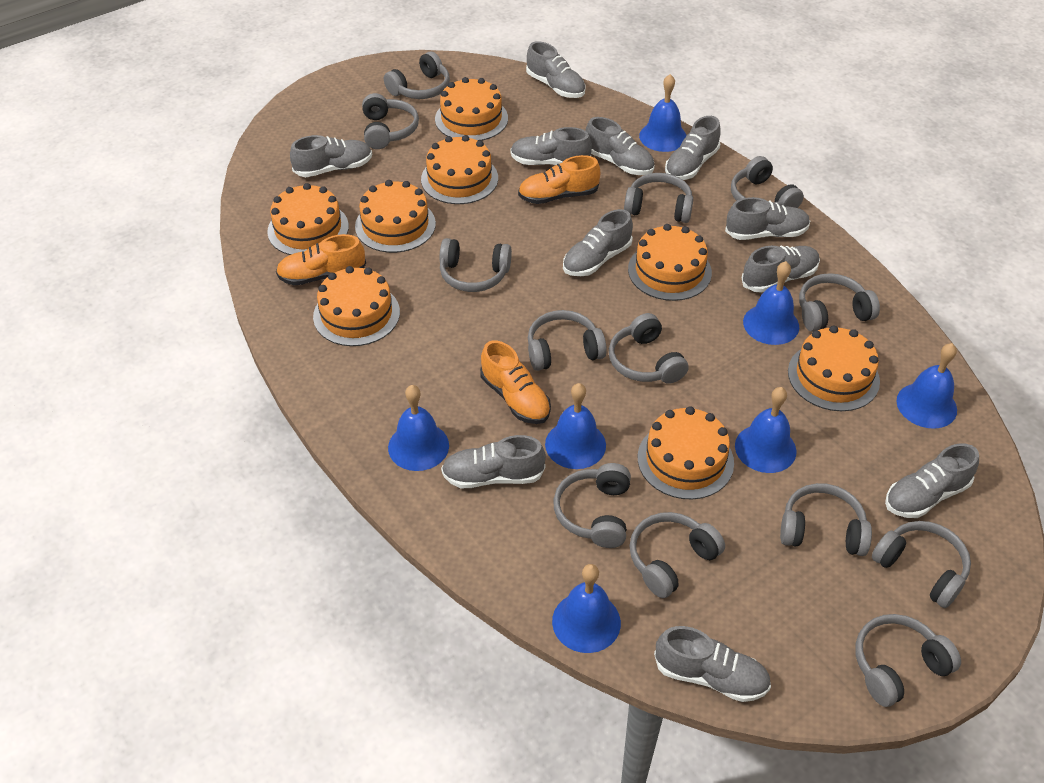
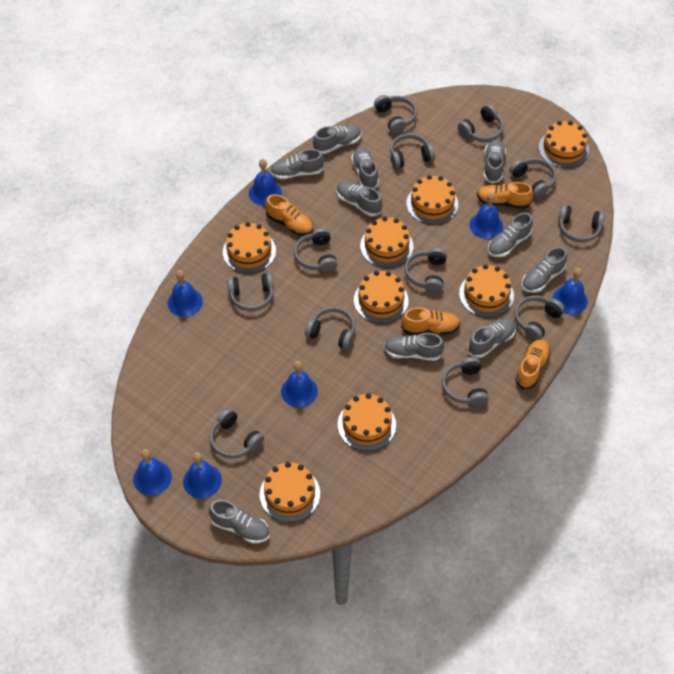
grey headphones: [362,93,419,149] [384,52,450,99] [440,238,512,292] [528,310,607,371] [553,463,631,548] [609,313,689,384] [624,173,693,223] [630,512,725,598] [731,156,804,208] [780,483,872,556] [799,273,880,332] [855,614,961,707] [872,521,971,608] = 13 -> [209,408,264,459] [227,273,274,311] [294,228,338,272] [305,307,355,350] [374,95,417,134] [390,133,435,169] [405,248,447,293] [442,357,489,406] [458,104,504,142] [509,158,557,199] [514,296,565,341] [559,205,605,243] = 12
grey shoe: [290,135,372,177] [441,435,546,488] [510,127,592,165] [526,41,586,98] [563,209,633,276] [585,117,655,175] [654,626,771,702] [665,116,721,180] [725,197,810,240] [742,246,820,293] [885,443,979,518] = 11 -> [209,500,270,543] [270,149,324,179] [313,125,361,154] [337,181,382,216] [351,147,379,189] [384,333,444,361] [467,318,516,358] [484,140,506,184] [488,213,533,257] [522,247,567,293] = 10
orange shoe: [276,234,366,285] [480,341,551,424] [518,155,600,204] = 3 -> [266,194,313,236] [401,307,460,335] [477,182,533,209] [515,339,551,389] = 4

